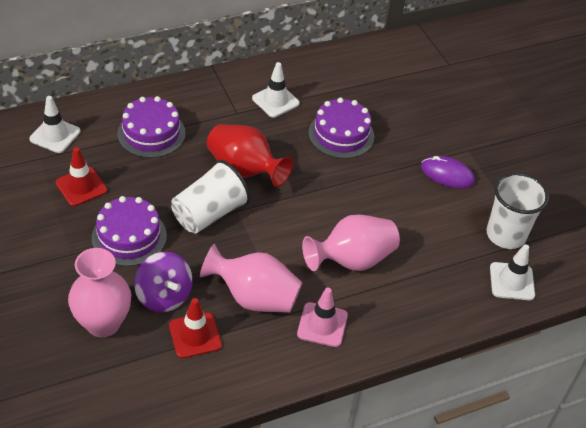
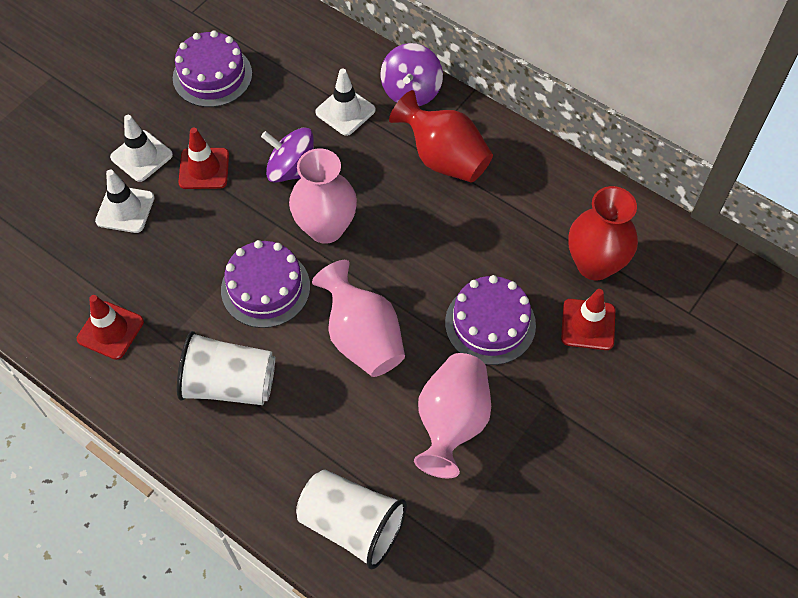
pink traffic cone: [297,288,348,347] = 1 -> none = 0
purple mouse: [421,156,475,188] = 1 -> none = 0
purple spinning top: [134,252,193,312] = 1 -> [261,127,314,182] [381,43,443,106] = 2
red traffic cone: [56,147,107,206] [169,298,222,358] = 2 -> [77,295,144,360] [178,128,229,189] [561,289,615,350] = 3
red vase: [207,124,293,187] = 1 -> [389,90,493,183] [568,186,638,280] = 2

